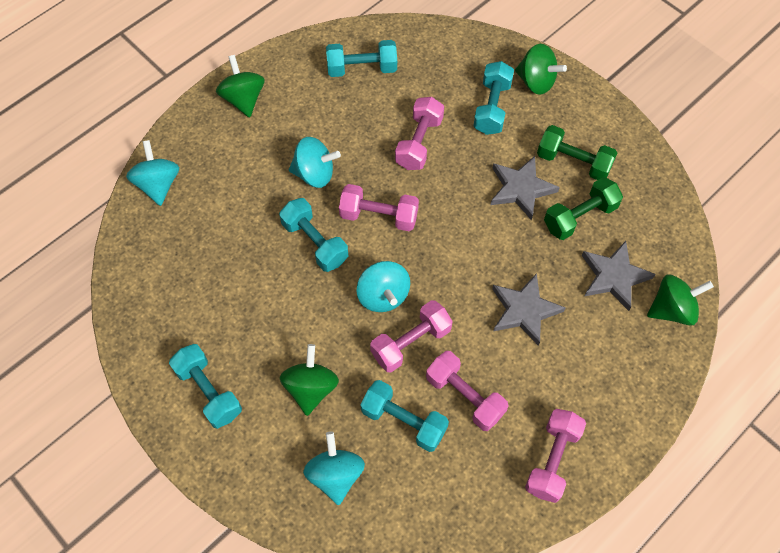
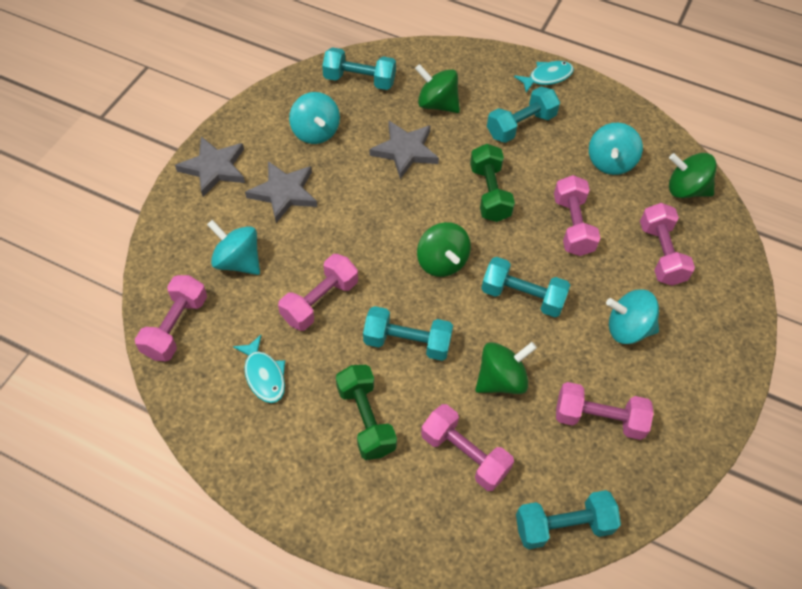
pink dumbbell: [339,184,419,231] [370,300,453,372] [395,97,444,170] [426,351,509,431] [525,409,586,503] = 5 -> [135,275,207,362] [278,254,358,331] [421,404,514,491] [554,175,601,256] [556,382,654,440] [640,203,695,286] = 6
turquoise fish: none = 0 -> [233,335,285,403] [514,61,574,93] = 2

